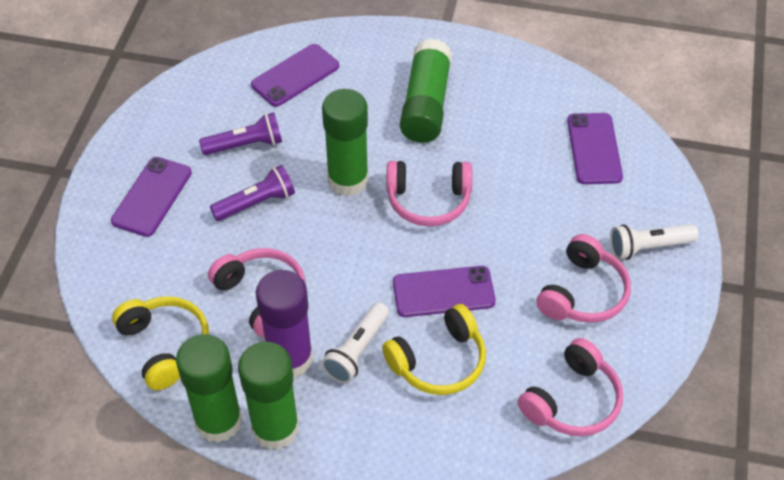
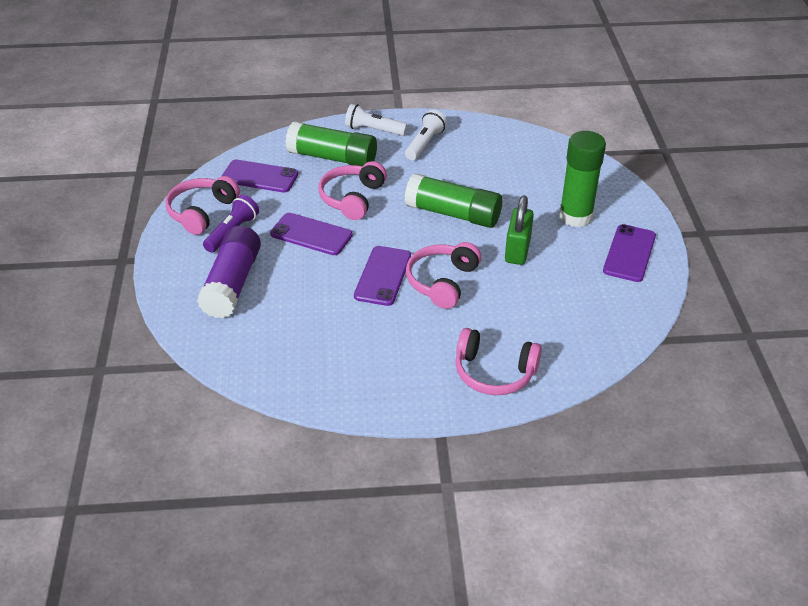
green glue stick: [176,334,242,443] [238,342,299,450] [322,89,368,196] [400,39,452,143] = 4 -> [285,121,377,166] [404,173,502,228] [559,131,606,227] = 3
green padlock: none = 0 -> [505,196,534,265] = 1
purple flashlight: [199,113,282,155] [210,165,295,221] = 2 -> [203,195,259,253] = 1
yellow headphones: [112,296,209,390] [382,304,486,395] = 2 -> none = 0

